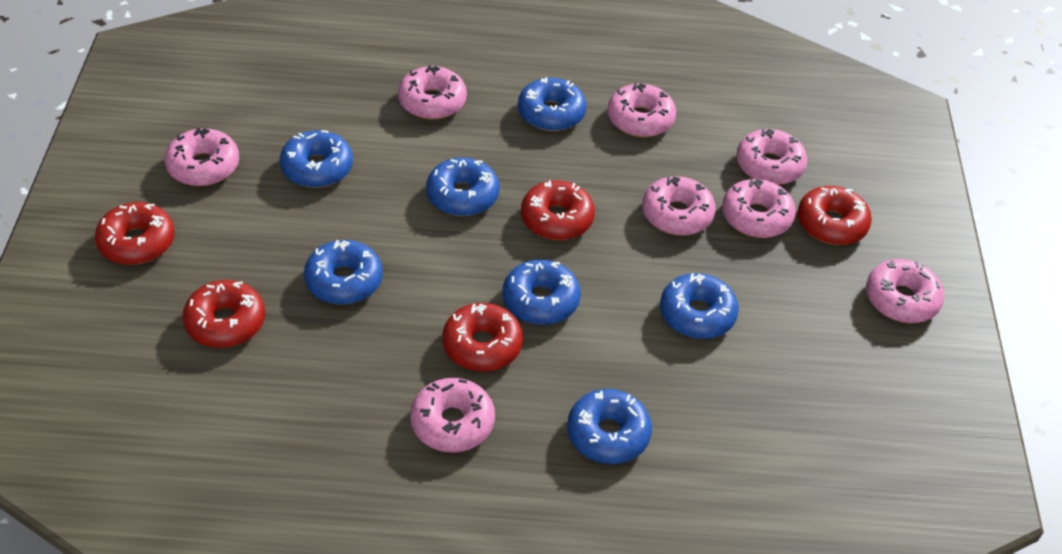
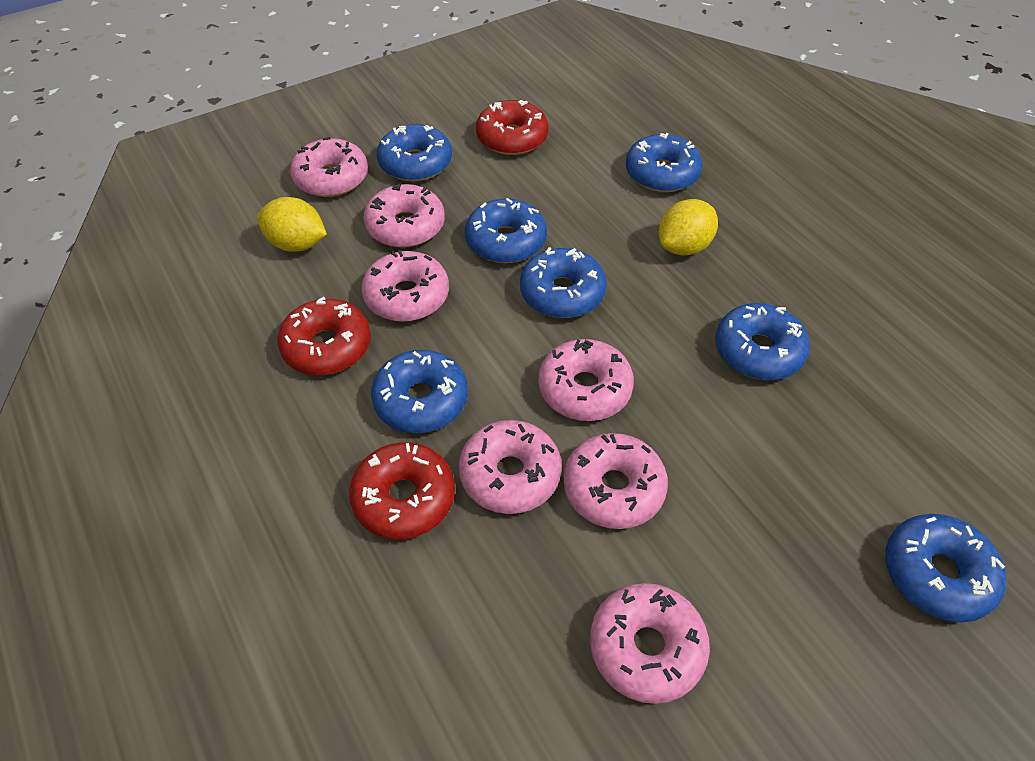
pink donut: [165,128,239,186] [398,65,467,119] [410,378,495,452] [607,83,676,137] [642,176,716,236] [722,179,796,238] [736,129,807,185] [866,259,944,323] = 8 -> [290,137,368,197] [361,250,449,322] [363,183,445,248] [459,420,562,514] [539,339,634,421] [563,433,668,529] [590,583,710,704] = 7
red donut: [95,202,175,265] [182,280,265,348] [442,303,523,372] [521,180,595,240] [797,186,872,245] = 5 -> [277,296,371,375] [349,442,455,539] [476,100,549,155] = 3
yellow lemon: none = 0 -> [257,197,327,252] [659,199,718,255] = 2

